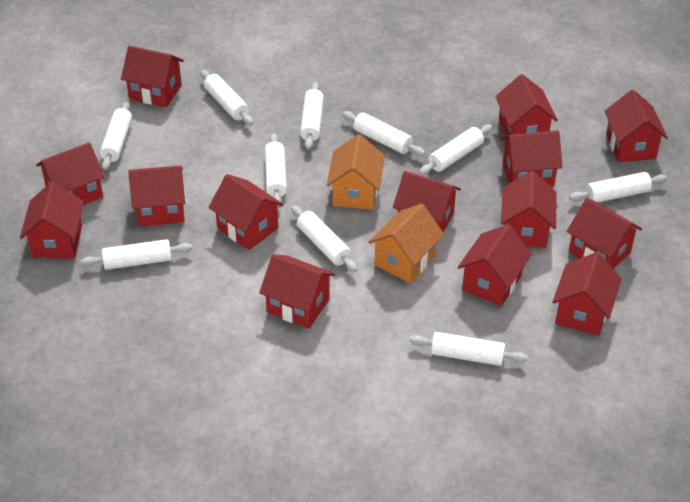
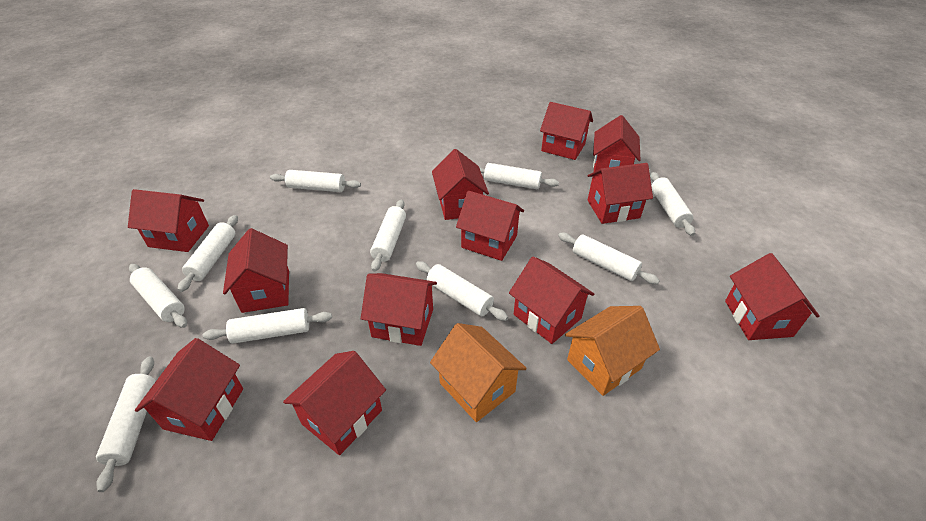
red house: [20,182,84,259] [36,142,104,205] [121,46,184,107] [128,165,185,226] [209,174,284,250] [259,254,335,329] [393,171,461,233] [458,224,532,306] [495,74,558,136] [501,131,562,187] [501,171,557,248] [552,252,622,336] [567,198,642,269] [605,90,668,162] = 14 -> [128,189,209,252] [135,338,243,441] [223,228,289,313] [283,351,386,455] [361,273,437,346] [432,149,489,220] [456,191,524,261] [509,256,594,344] [540,102,593,160] [588,163,653,224] [593,115,641,172] [725,253,820,340] = 12

